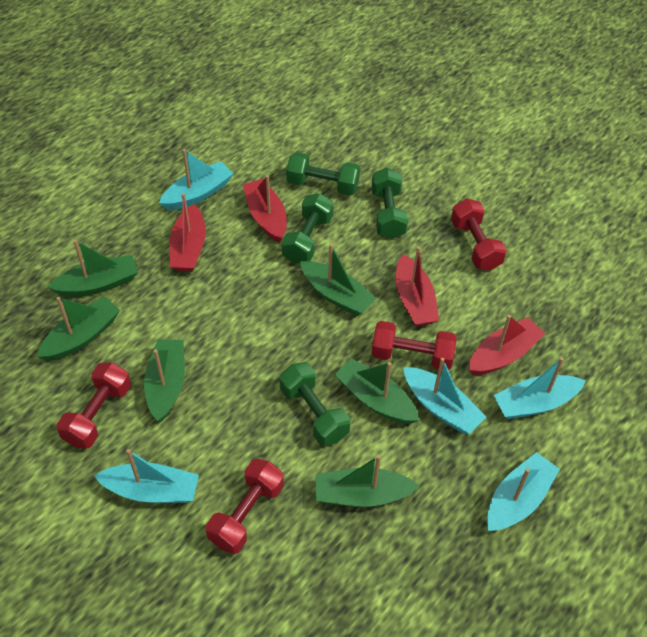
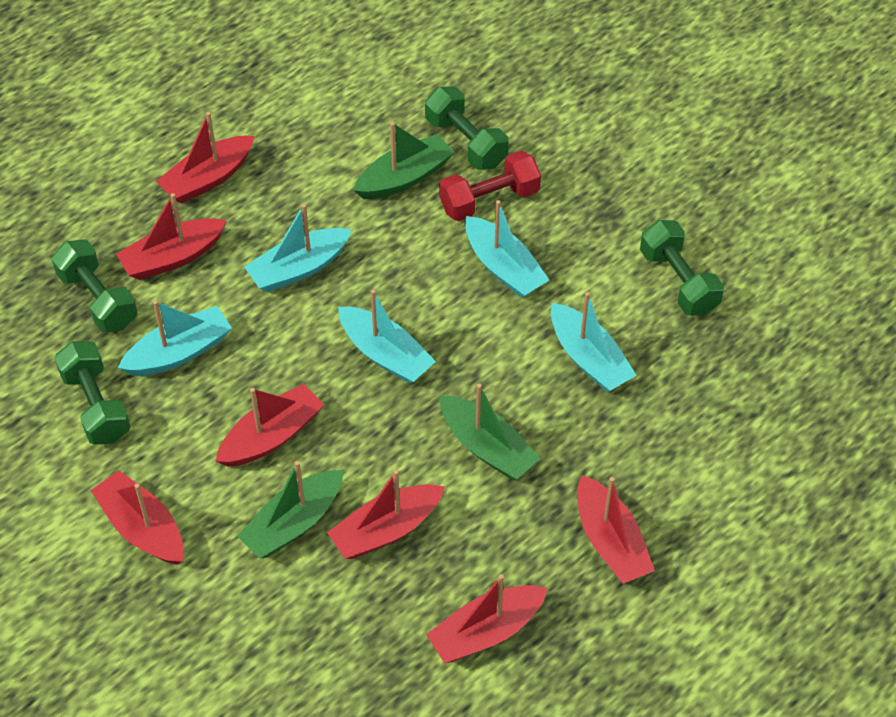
green boat: [37,296,120,361] [47,240,138,297] [144,339,185,422] [300,244,377,316] [316,455,419,507] [335,358,419,424] = 6 -> [237,461,343,558] [353,122,454,199] [440,384,540,480] = 3
red boat: [170,193,206,272] [243,175,287,243] [396,246,439,326] [469,315,546,375] = 4 -> [91,470,184,565] [116,193,227,280] [156,112,254,203] [216,384,324,467] [327,470,445,559] [426,574,548,663] [577,475,655,584] = 7
red dumbbell: [56,363,131,449] [206,459,284,554] [371,321,457,370] [451,198,507,271] = 4 -> [439,151,541,221] = 1

